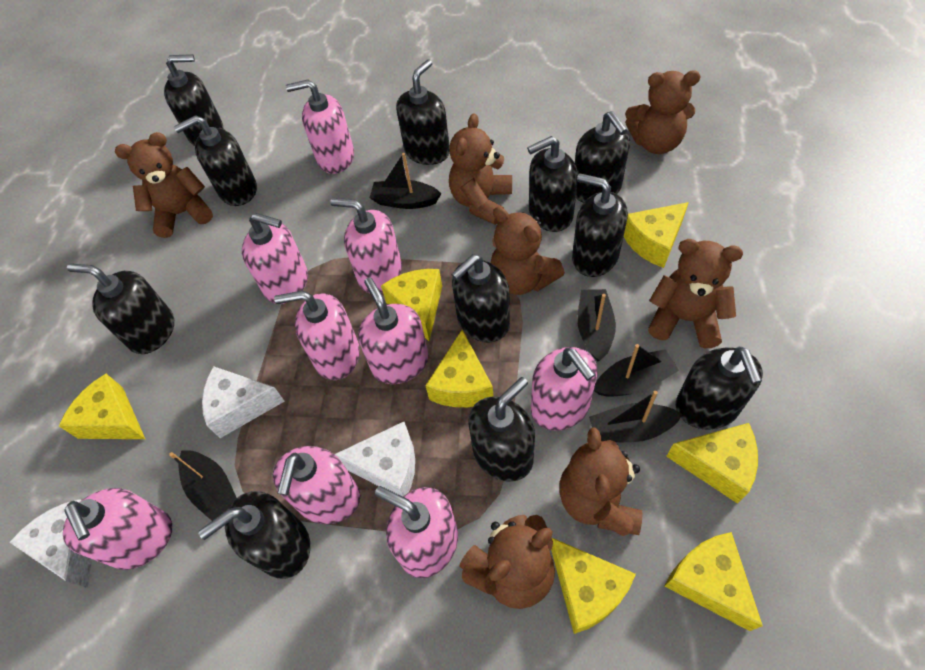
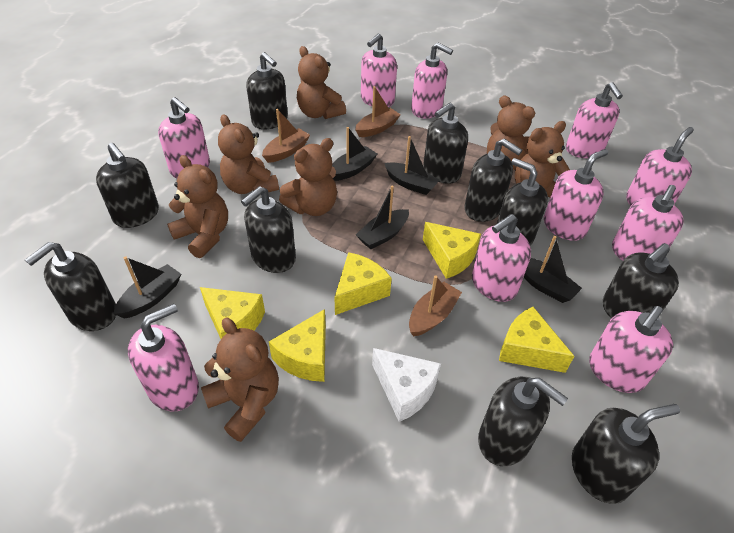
black soap dispenser: [67,264,174,354] [164,54,223,146] [174,115,257,206] [198,491,310,579] [396,60,450,165] [451,254,510,343] [468,377,535,482] [527,136,578,232] [572,173,628,277] [575,111,630,203] [676,347,763,429] = 11 -> [25,242,116,331] [96,143,159,228] [241,186,296,273] [246,52,288,129] [423,103,468,184] [464,139,522,222] [478,377,568,466] [497,158,548,246] [572,404,680,504] [603,243,679,319] = 10
brown boat: none = 0 -> [262,109,310,163] [355,86,401,137] [409,276,462,337] = 3
pink soap dispenser: [63,488,172,570] [242,213,308,304] [273,446,360,524] [274,291,360,380] [286,80,354,174] [330,198,402,293] [358,277,429,384] [375,486,458,578] [531,347,597,431] = 9 -> [128,304,199,412] [158,97,210,178] [361,33,397,107] [411,43,453,119] [472,214,531,302] [544,149,608,241] [566,82,623,158] [589,306,673,393] [612,185,684,260] [626,127,694,205] = 10
white cheese: [10,499,92,588] [202,366,285,438] [334,422,415,497] = 3 -> [372,348,441,422] = 1
yellow cheese: [59,374,145,439] [381,269,442,341] [425,330,493,407] [551,538,636,634] [624,202,689,268] [665,532,763,631] [666,423,758,504] = 7 -> [200,287,265,339] [269,309,326,382] [334,252,392,315] [423,222,481,279] [499,307,574,373] = 5

